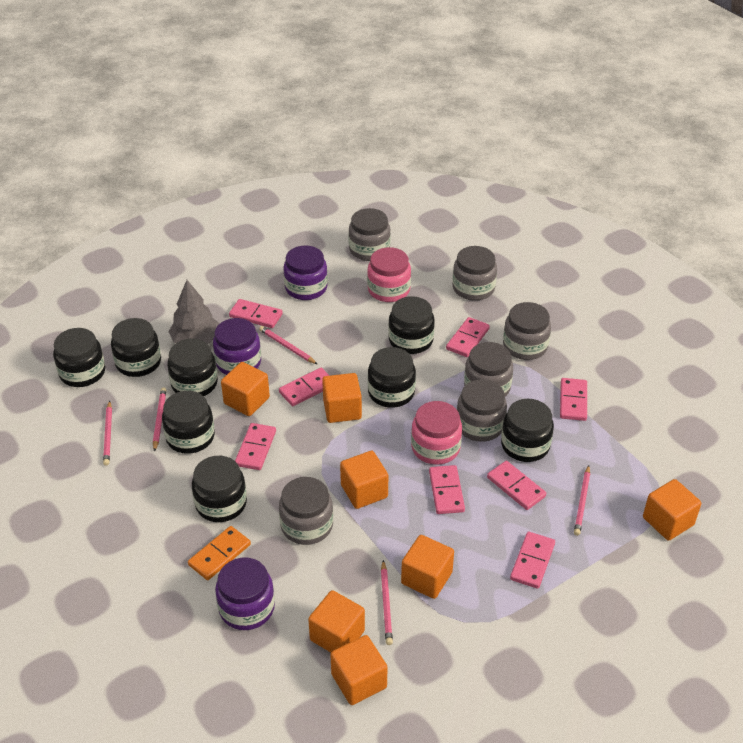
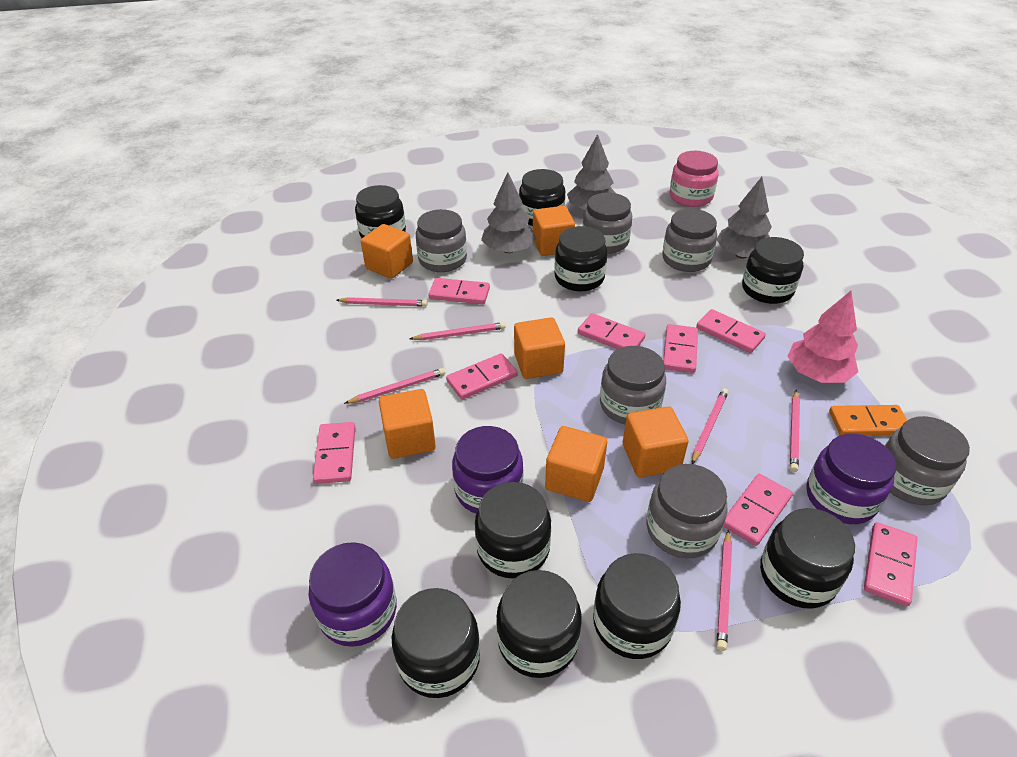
black jar: [53,328,105,387] [111,318,161,377] [162,391,215,454] [167,338,218,396] [192,456,247,522] [368,347,416,408] [388,296,435,354] [501,399,554,462] = 8 -> [355,185,406,238] [391,588,480,698] [475,482,551,578] [496,570,582,678] [519,169,565,226] [554,226,608,291] [593,553,681,659] [742,237,804,304] [760,508,855,609] = 9
grey tree: [168,280,219,344] = 1 -> [481,172,536,253] [567,134,615,210] [717,177,772,259] = 3
orange cube: [221,362,270,416] [308,590,365,652] [322,373,362,423] [330,635,387,705] [340,451,388,509] [401,535,454,599] [643,479,701,540] = 7 -> [361,224,413,279] [379,389,436,459] [514,317,565,379] [533,206,575,256] [545,426,607,502] [623,407,689,477] = 6
pink jar: [367,247,411,302] [411,401,462,465] = 2 -> [669,151,718,207] = 1
pink pencil: [103,401,112,466] [153,387,166,452] [259,326,317,364] [381,560,393,645] [574,465,590,536] = 5 -> [336,297,428,307] [344,368,445,404] [409,322,506,340] [692,388,728,464] [717,530,732,651] [790,390,800,472] = 6
pink tree: none = 0 -> [788,291,858,383] = 1

